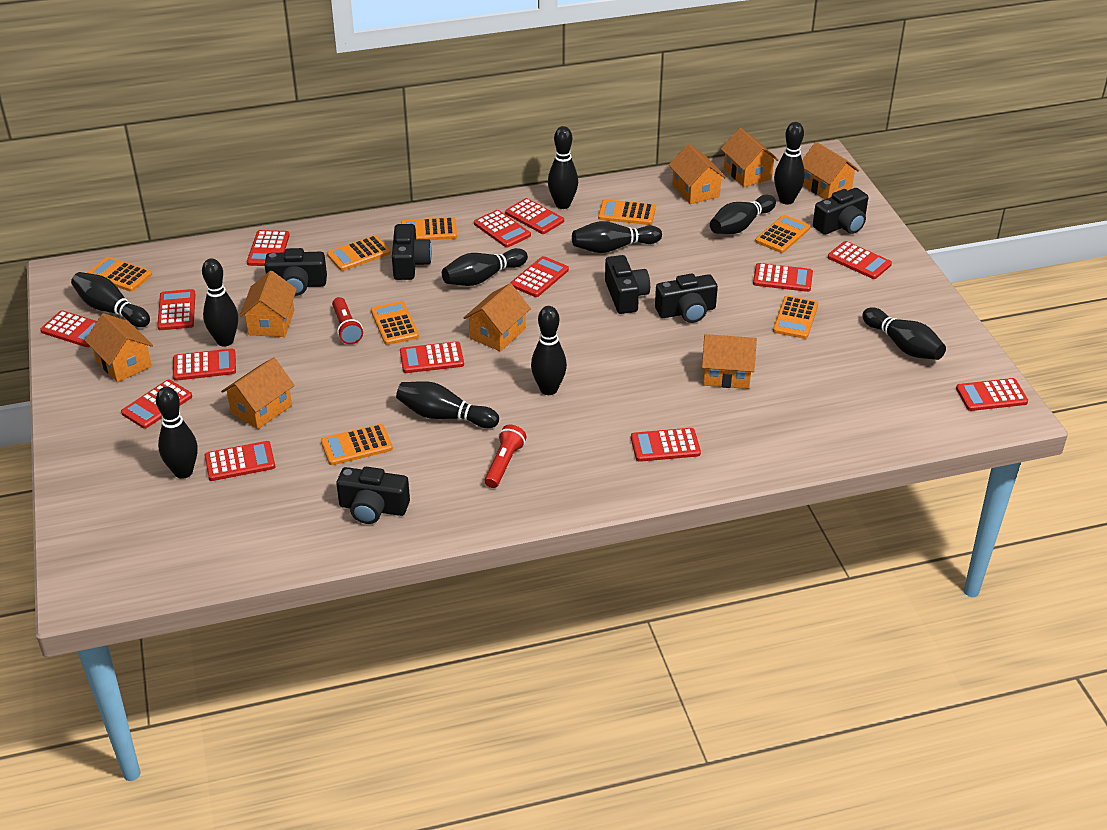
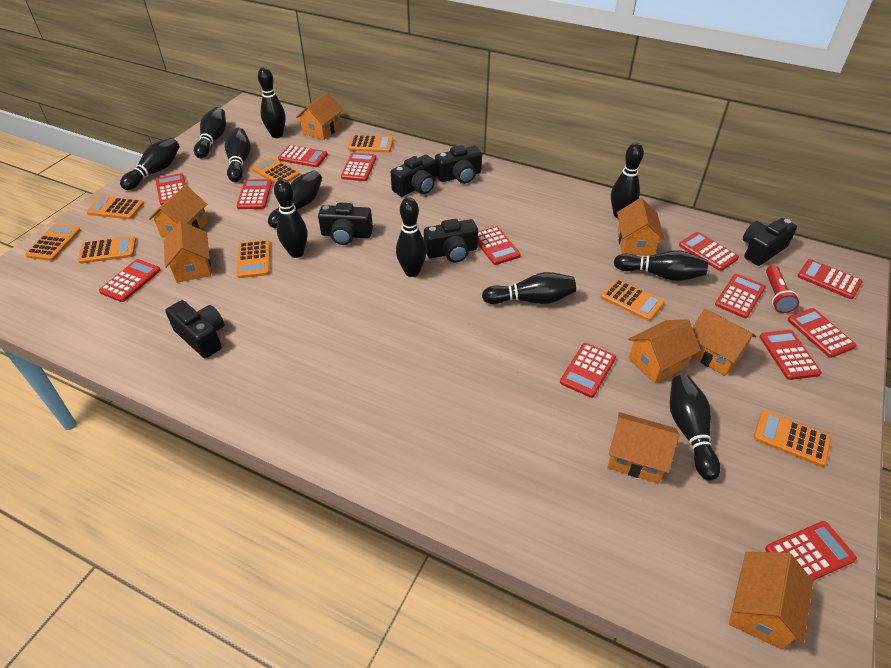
red calculator: [40,310,97,347] [121,380,192,429] [157,289,195,330] [173,348,236,381] [205,441,275,481] [247,230,290,266] [400,341,464,373] [474,210,531,247] [505,198,564,234] [511,256,569,297] [631,428,701,462] [753,263,813,292] [828,241,892,279] [956,378,1028,411] = 14 -> [99,259,161,302] [156,173,186,206] [237,179,272,209] [278,145,328,167] [341,153,376,181] [478,226,521,265] [560,343,616,398] [679,232,739,271] [715,274,766,318] [760,330,822,380] [765,521,857,581] [788,308,856,358] [798,259,863,299] = 13
red flashlight: [332,297,363,344] [484,425,527,488] = 2 -> [766,265,799,313] = 1

